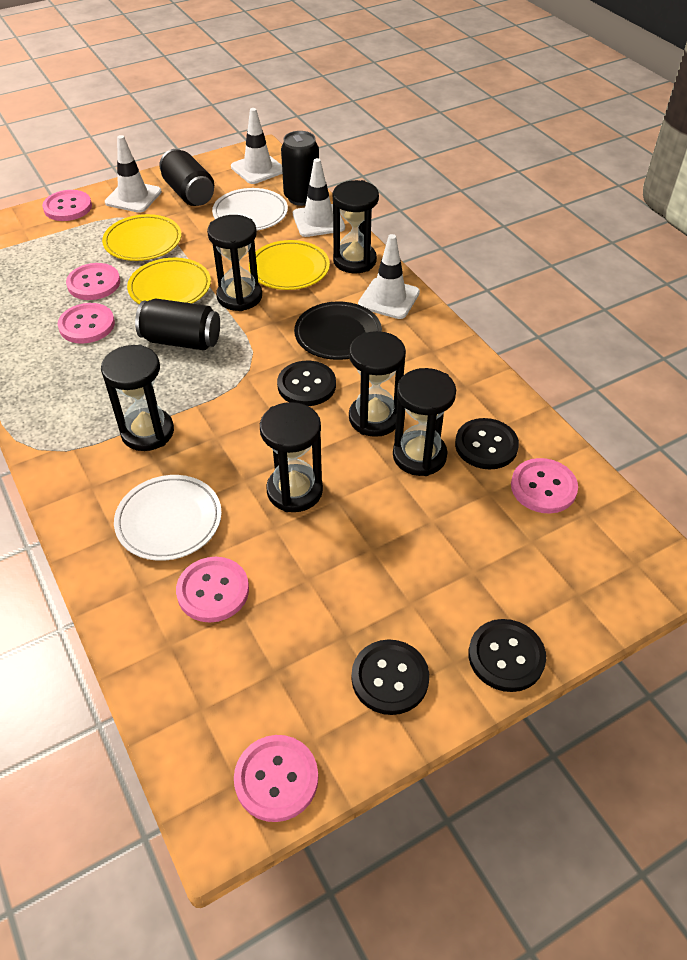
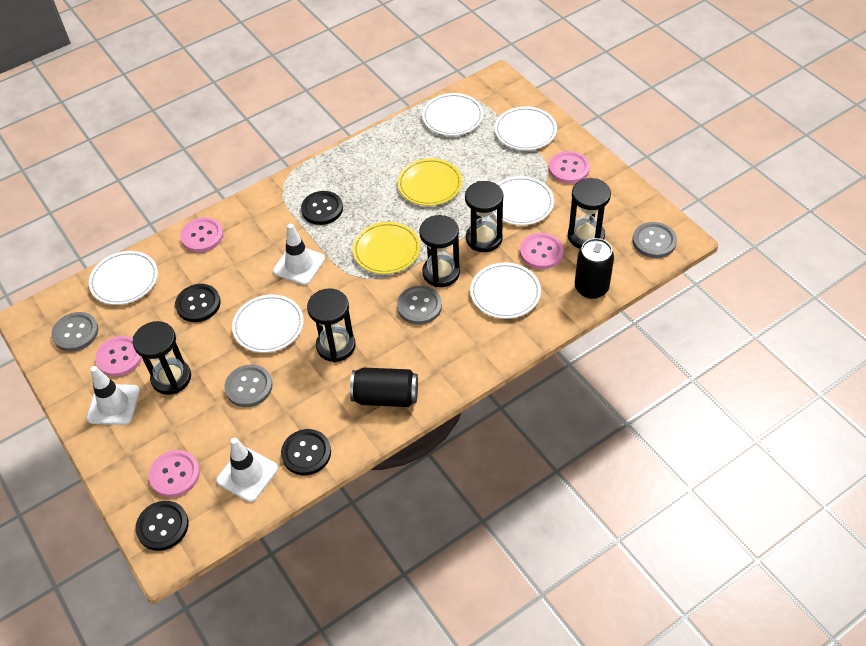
black can: [135,299,220,350] [159,149,214,206] [281,131,319,206] = 3 -> [350,368,418,407] [575,238,614,299] = 2
black hourglass: [101,345,174,451] [207,215,262,311] [260,402,323,512] [333,180,379,273] [349,331,406,437] [393,368,456,476] = 6 -> [133,321,191,395] [307,288,356,362] [419,215,460,287] [465,181,503,252] [568,178,611,249] = 5
black plate: [294,301,382,360] = 1 -> none = 0
grey button: none = 0 -> [51,312,99,352] [224,365,273,407] [397,286,442,325] [632,222,677,258] = 4
pink button: [42,190,92,221] [58,303,115,344] [66,263,120,300] [176,557,249,623] [234,735,318,822] [511,458,578,514] = 6 -> [95,336,142,377] [149,450,200,497] [180,217,223,252] [520,233,564,269] [549,151,590,184] = 5
white plate: [114,475,222,561] [212,188,288,230] = 2 -> [89,251,158,305] [232,294,304,353] [422,93,483,136] [470,262,541,319] [493,176,554,225] [495,106,557,150] = 6
white traffic cone: [105,135,162,213] [231,108,282,184] [293,158,345,237] [358,234,420,319] = 4 -> [86,366,140,425] [216,438,278,502] [273,223,325,285] = 3
yellow plate: [102,214,182,261] [127,258,211,304] [249,240,330,290] = 3 -> [353,222,420,274] [398,158,462,206] = 2

